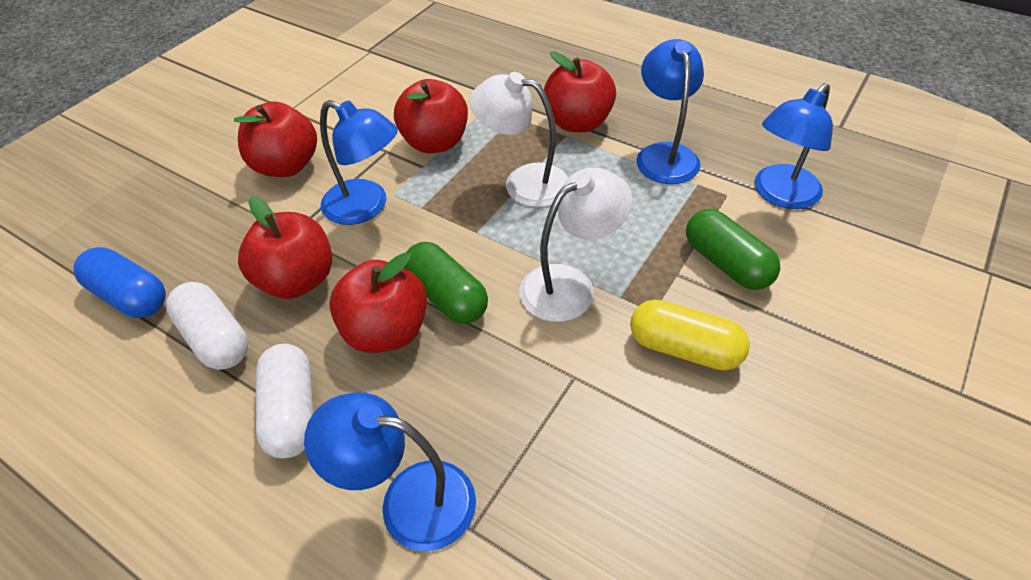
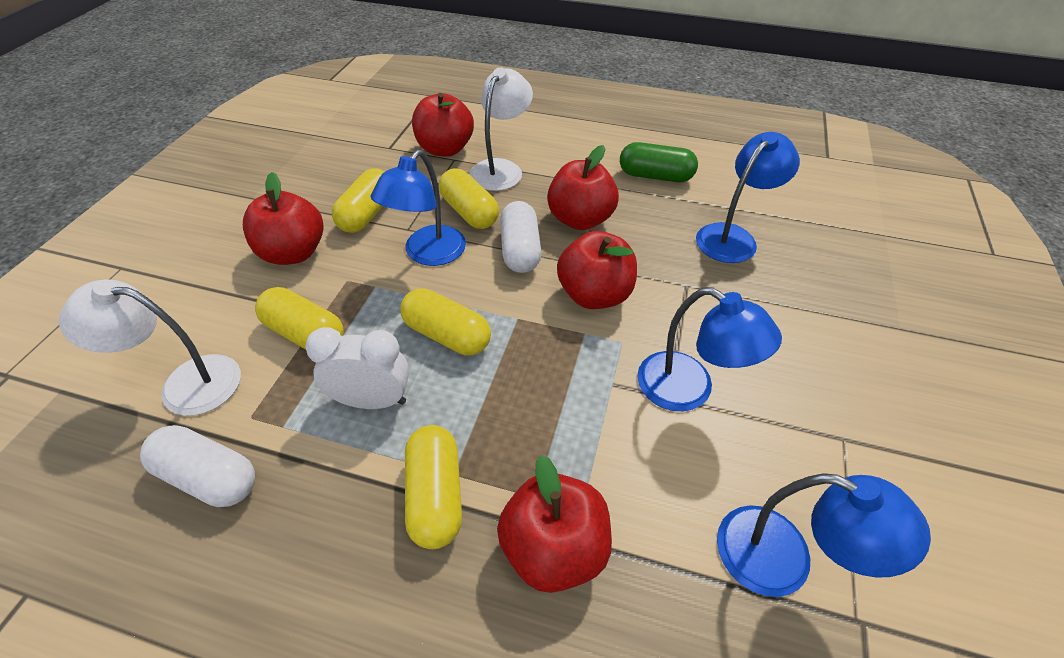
blue capsule: [73,247,166,318] = 1 -> none = 0
green capsule: [405,242,488,324] [686,209,780,290] = 2 -> [620,142,698,182] = 1
white clock: none = 0 -> [305,327,409,409] = 1
yellow capsule: [630,300,750,371] = 1 -> [255,287,344,350] [332,168,385,233] [400,288,491,355] [405,425,462,549] [439,169,499,229] = 5

